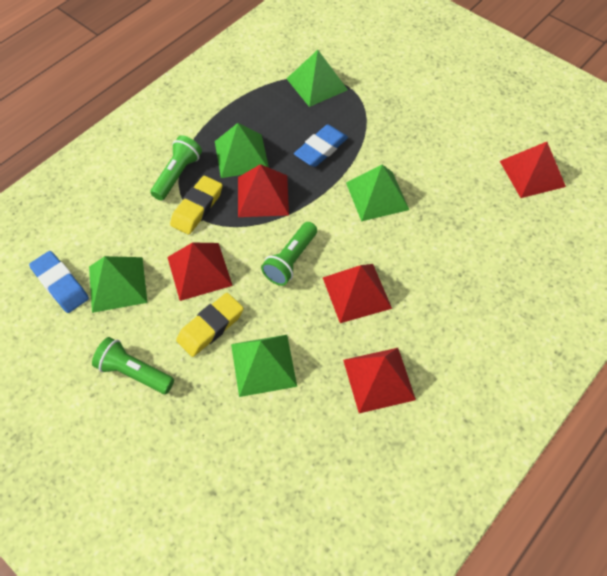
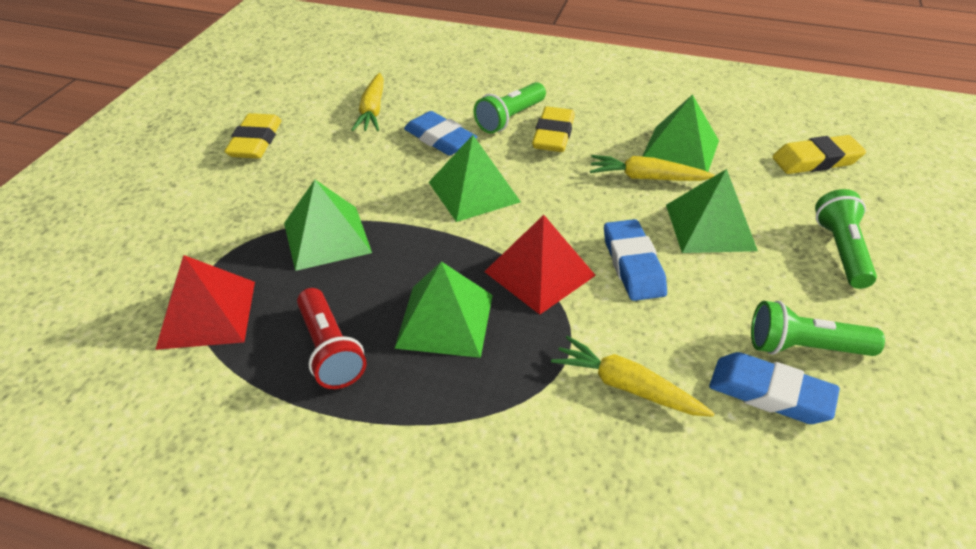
blue eraser: [29,251,89,313] [294,124,348,167] = 2 -> [404,111,477,156] [604,219,667,301] [709,352,840,424] = 3
red flashlight: none = 0 -> [297,288,367,389] = 1
red pyramid: [167,243,233,301] [238,164,289,217] [323,264,392,323] [343,348,416,413] [500,142,566,198] = 5 -> [155,255,255,350] [484,215,596,314] = 2
yellow carrot: none = 0 -> [352,73,384,131] [551,336,715,417] [590,155,715,181] = 3
yellow eraser: [170,176,223,234] [176,293,244,357] = 2 -> [224,113,282,159] [532,106,575,152] [772,135,866,174] = 3

